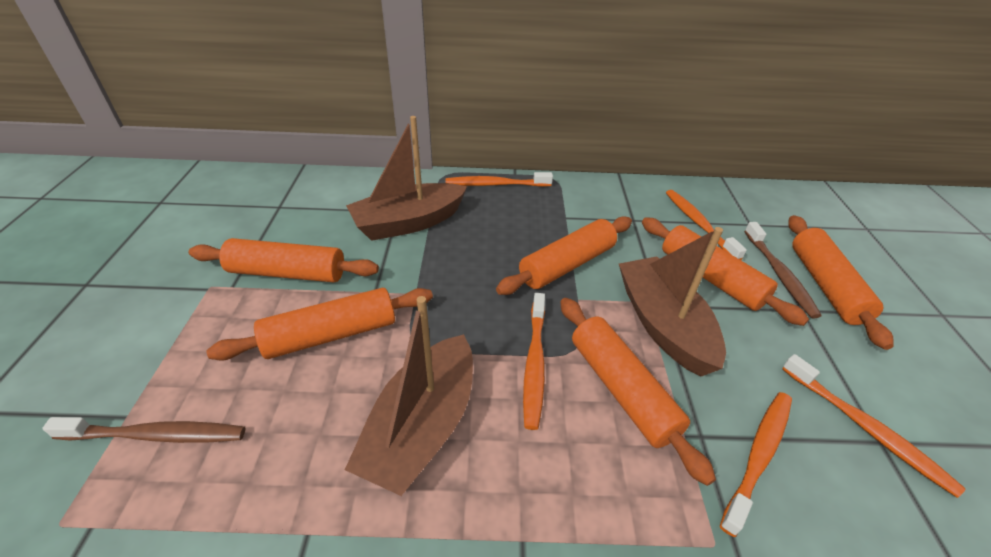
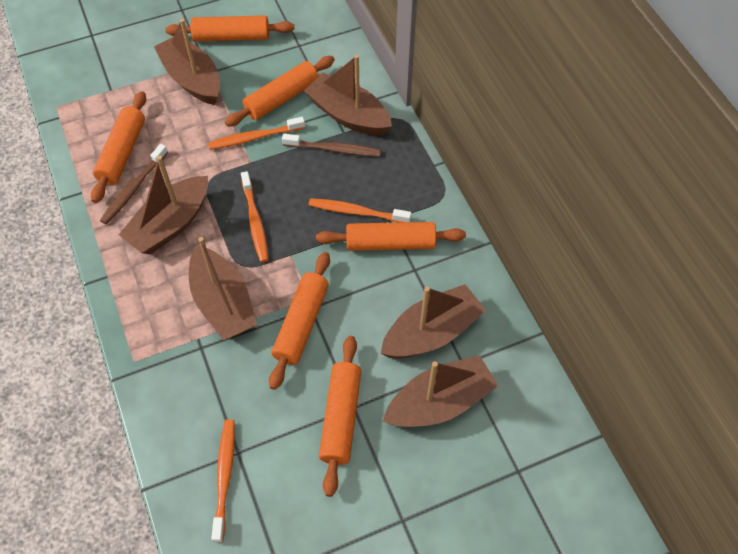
brown boat: [345,296,473,496] [346,116,467,241] [619,227,726,377] = 3 -> [119,156,208,254] [154,19,220,105] [189,237,257,340] [304,55,392,136] [381,284,486,359] [383,355,499,427] = 6
orange toothbrush: [446,172,553,187] [523,293,545,430] [666,190,747,260] [720,392,792,537] [782,354,966,498] = 5 -> [208,117,305,150] [211,419,235,542] [241,171,269,262] [309,198,411,223] = 4

